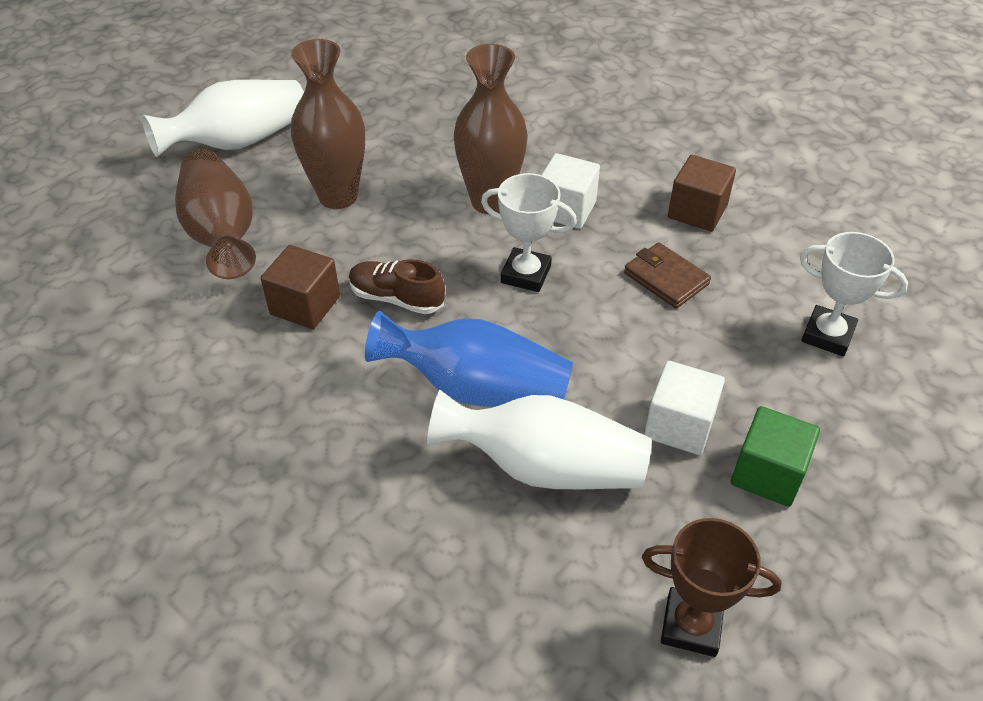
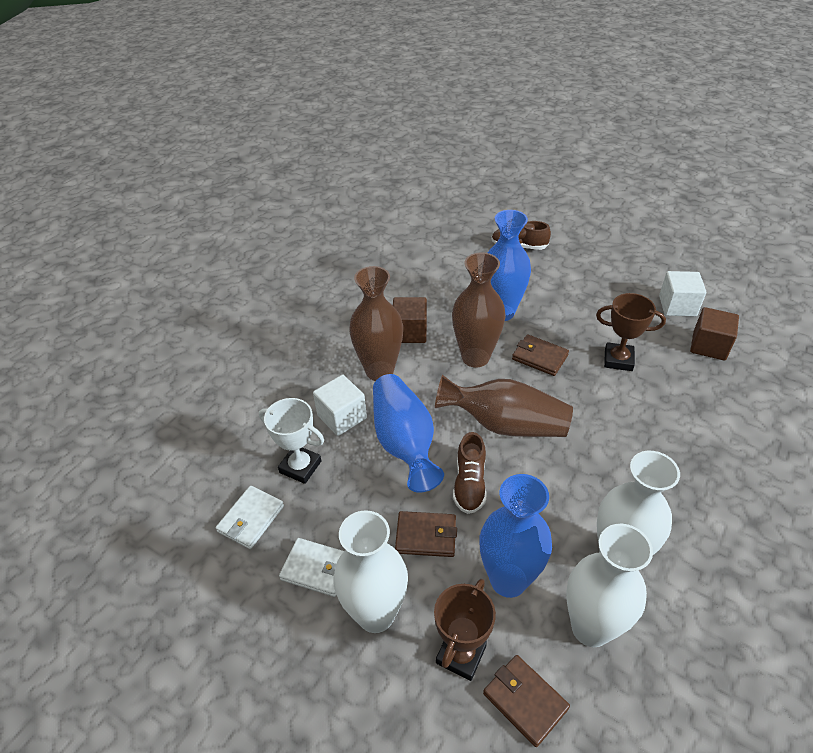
blue vase: [365,311,573,407] = 1 -> [373,374,444,493] [479,474,552,598] [488,210,531,321] = 3
brown shoe: [349,259,445,314] = 1 -> [453,432,487,514] [491,221,551,250] = 2
brown trophy: [642,518,781,657] = 1 -> [434,579,496,681] [596,293,666,371] = 2
brown wallet: [624,242,711,309] = 1 -> [395,511,457,557] [483,655,570,747] [512,334,569,376] = 3
green cube: [731,406,820,507] = 1 -> none = 0
white trophy: [481,173,577,292] [800,232,908,356] = 2 -> [259,398,324,484] = 1
white vase: [142,80,304,157] [427,390,652,489] = 2 -> [334,510,408,633] [566,524,653,647] [597,451,680,555] = 3
white wallet: none = 0 -> [216,486,284,549] [279,538,344,597] = 2

